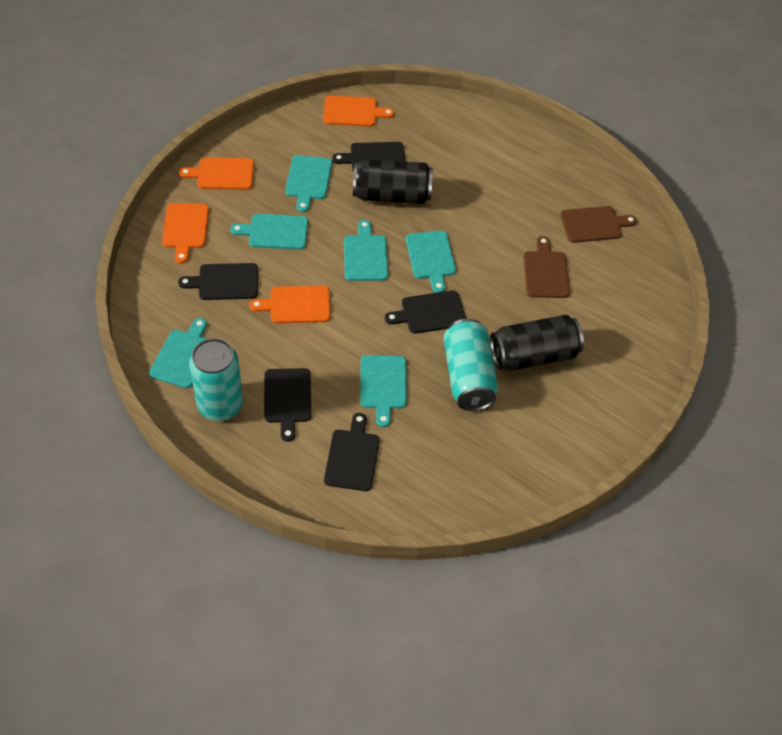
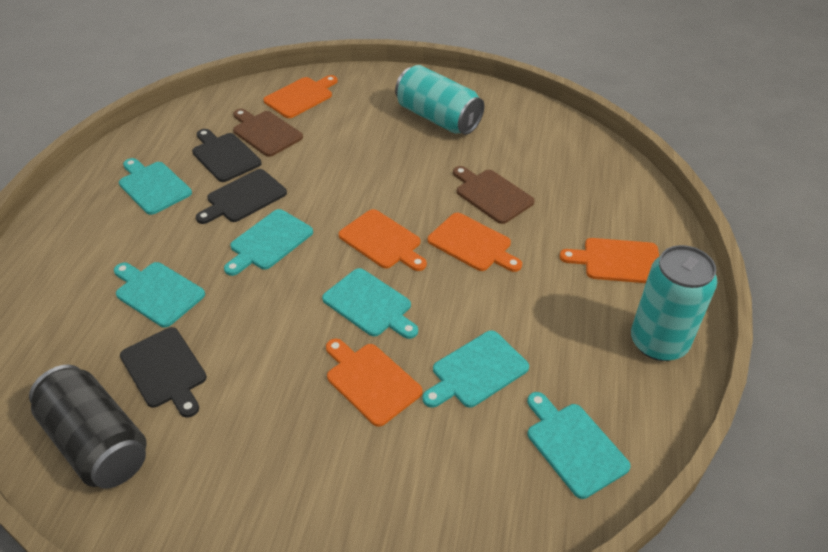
black can: [353,159,433,204] [490,315,584,371] = 2 -> [29,365,147,489] = 1
black cutting board: [178,263,258,300] [264,368,311,442] [324,413,380,491] [332,142,405,172] [385,290,466,334] = 5 -> [120,327,207,418] [192,129,261,182] [196,169,287,224] = 3
orange cutting board: [162,203,209,264] [179,157,254,190] [249,286,330,323] [323,95,394,127] = 4 -> [263,75,338,118] [326,339,422,427] [338,209,427,271] [428,213,522,272] [559,238,659,283] = 5

